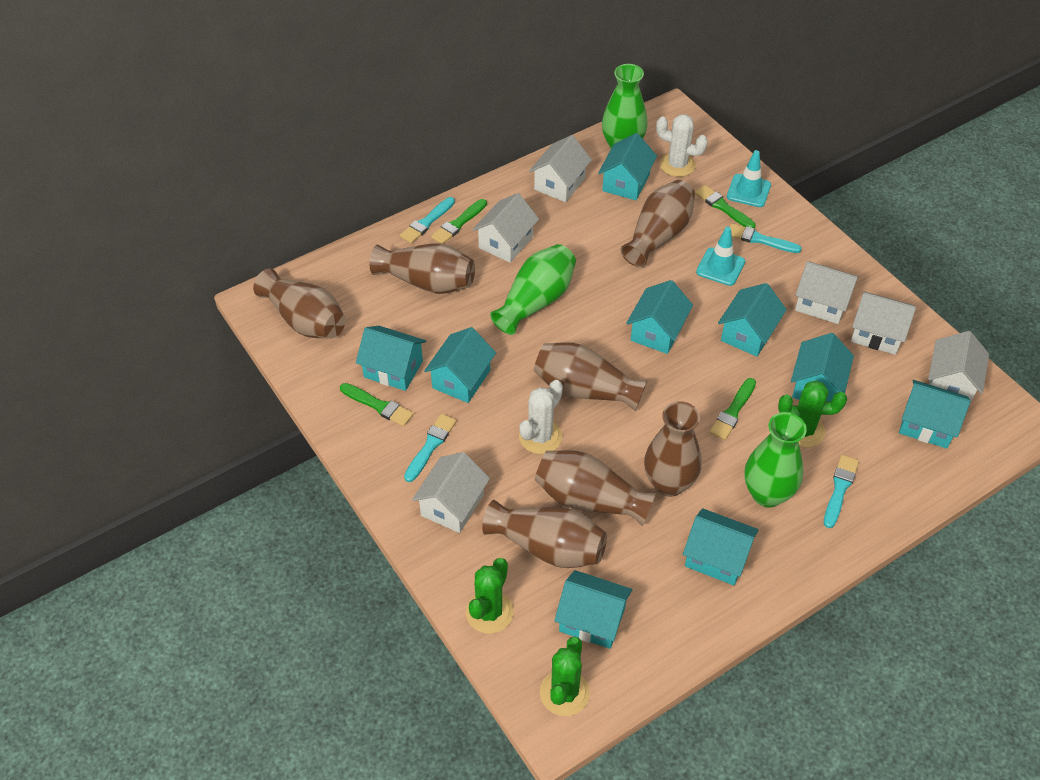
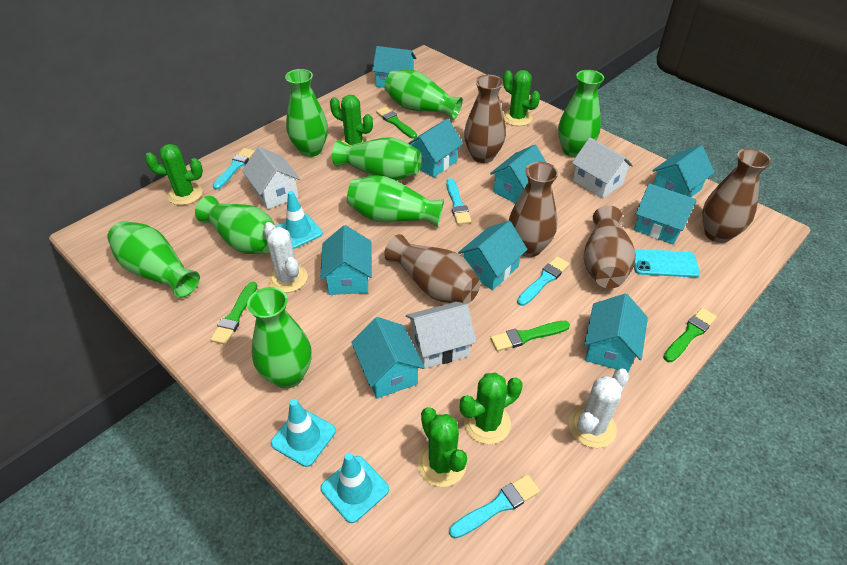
brown vase: [253,269,346,339] [369,243,475,294] [482,500,607,568] [534,342,647,411] [535,450,656,526] [620,180,695,267] [644,401,702,497] = 7 -> [384,234,481,304] [464,75,506,163] [509,162,558,257] [584,205,636,289] [702,148,771,243] = 5
green cactus: [466,558,514,634] [540,636,590,716] [778,380,847,448] = 3 -> [145,144,203,205] [330,95,373,145] [417,407,467,487] [460,373,522,444] [503,70,540,126] = 5
green vase: [490,244,576,335] [602,64,648,149] [744,412,807,507] = 3 -> [107,221,200,298] [195,196,275,254] [247,287,312,389] [285,69,328,157] [332,137,422,181] [347,175,444,227] [384,70,463,120] [558,70,604,158] = 8
turquoise phone: none = 0 -> [634,249,700,277] = 1
turquoise traffic cone: [696,227,745,286] [727,150,771,207] = 2 -> [271,399,336,467] [276,191,323,249] [321,453,389,523] = 3
white house: [412,452,490,533] [472,193,539,263] [529,135,592,202] [795,261,858,324] [851,291,916,355] [928,331,989,406] = 6 -> [242,146,300,209] [406,302,476,369] [572,138,633,198] = 3

